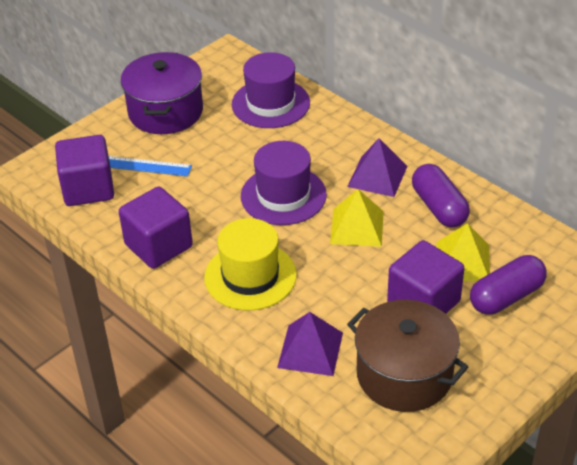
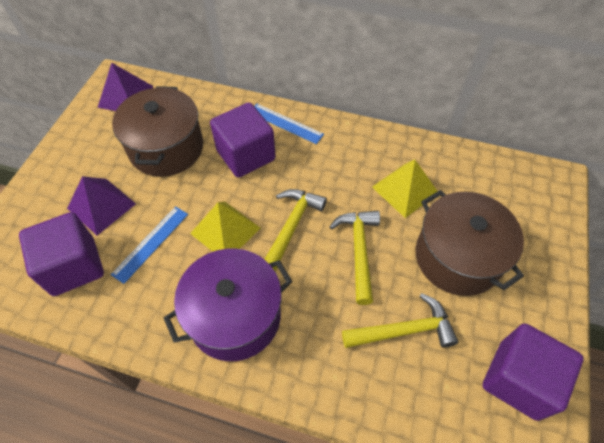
blue ruler: [109,156,192,176] = 1 -> [111,206,188,284] [254,104,324,144] = 2
brown pot: [347,300,468,412] = 1 -> [112,86,203,177] [416,190,524,296] = 2
purple capsule: [412,164,470,228] [470,255,547,315] = 2 -> none = 0
purple hat: [232,52,310,128] [241,141,327,225] = 2 -> none = 0
yellow hammer: none = 0 -> [264,189,327,271] [329,211,380,305] [342,293,458,348] = 3
yellow hat: [204,218,297,311] = 1 -> none = 0

